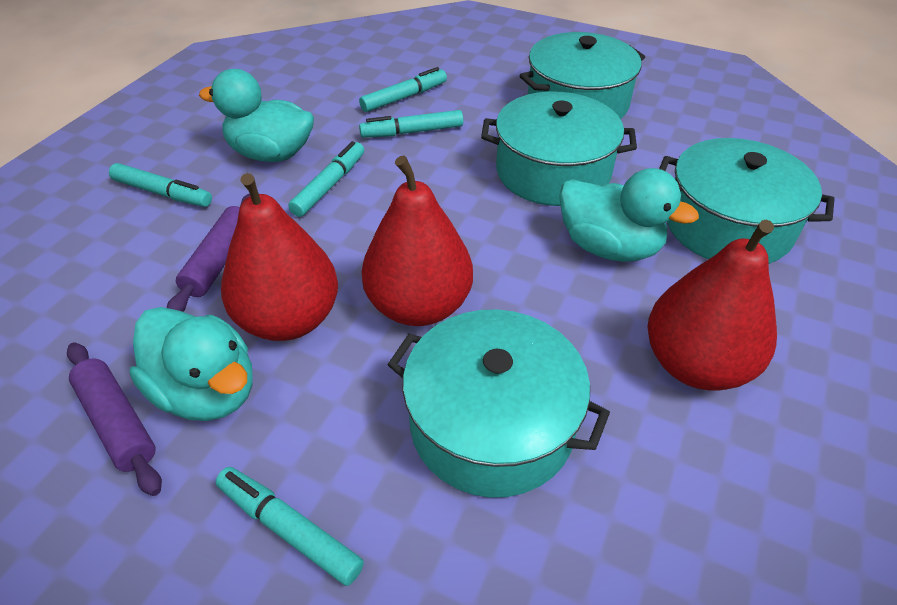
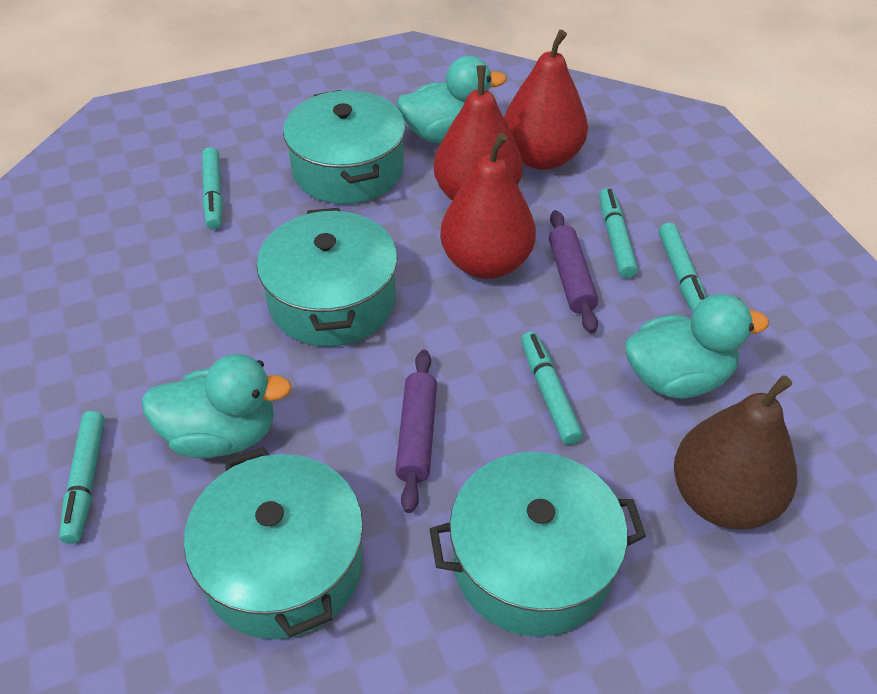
brown pear: none = 0 -> [674,375,797,530] = 1

